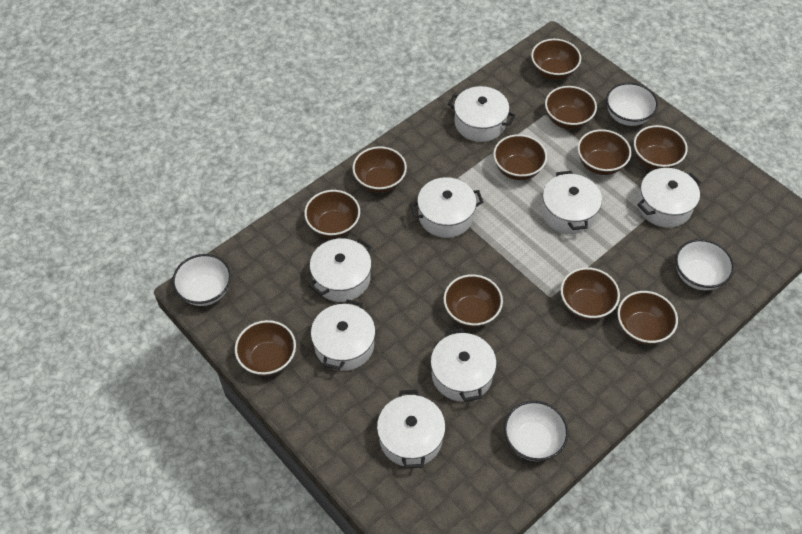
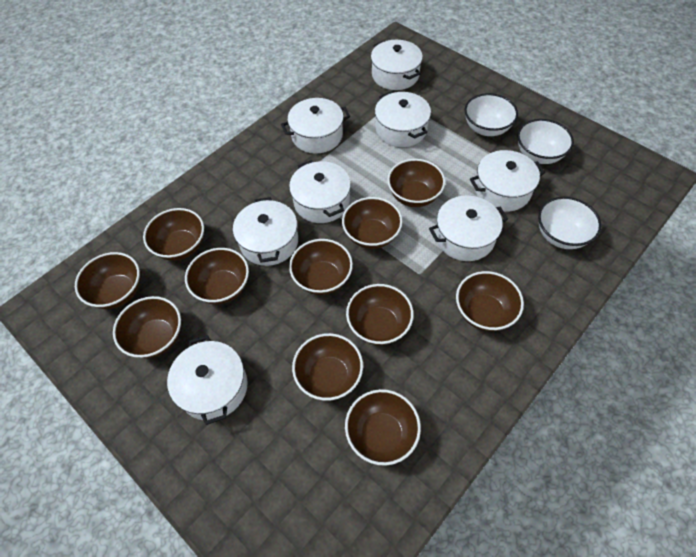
white bowl: [172,254,231,306] [504,401,569,461] [606,82,658,126] [675,239,734,290] = 4 -> [464,93,518,136] [517,119,574,164] [538,197,602,249] = 3

